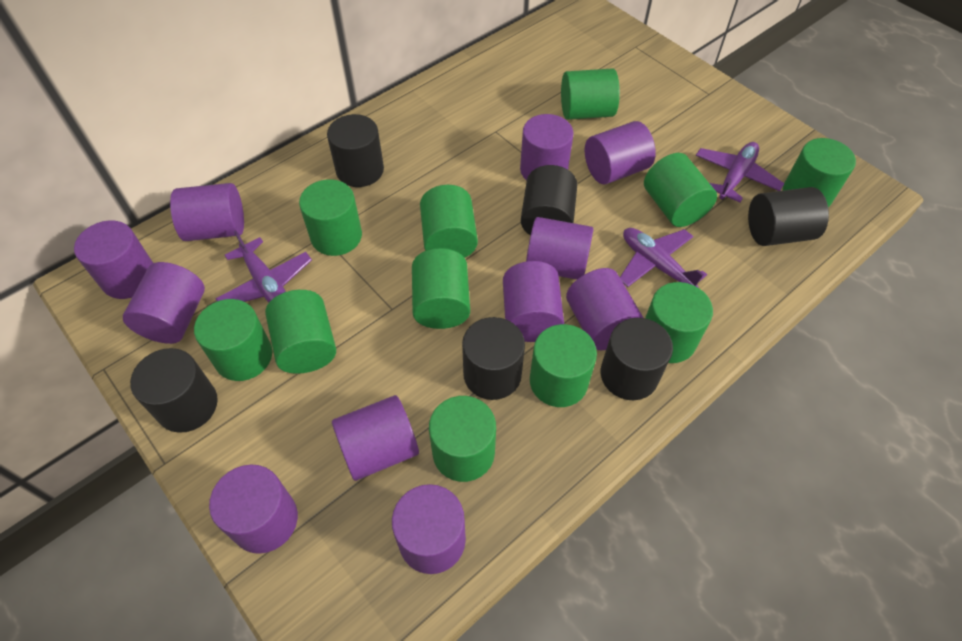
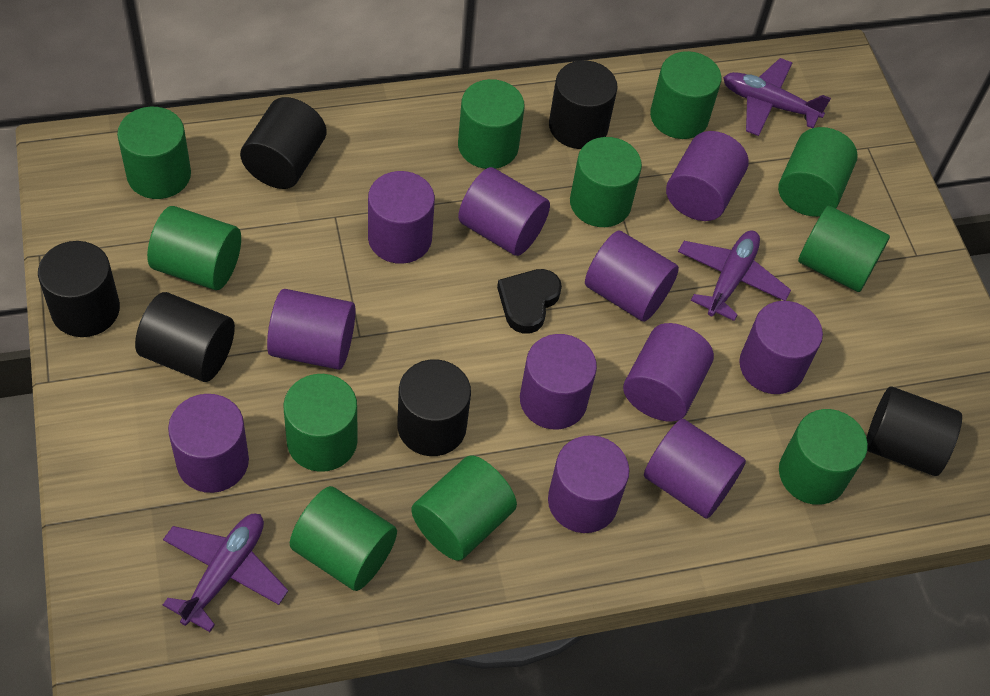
black heart: none = 0 -> [497,269,562,334] = 1

